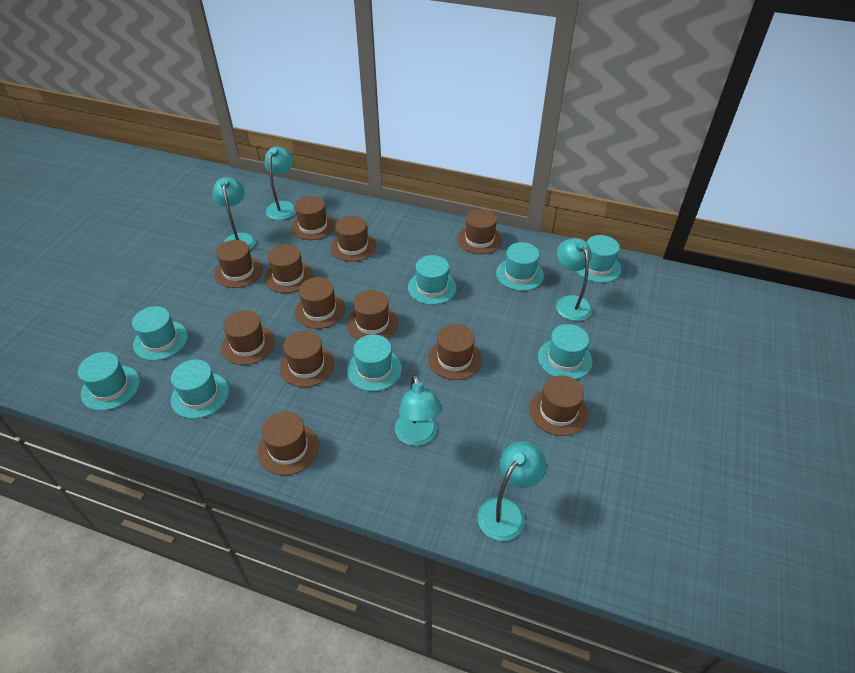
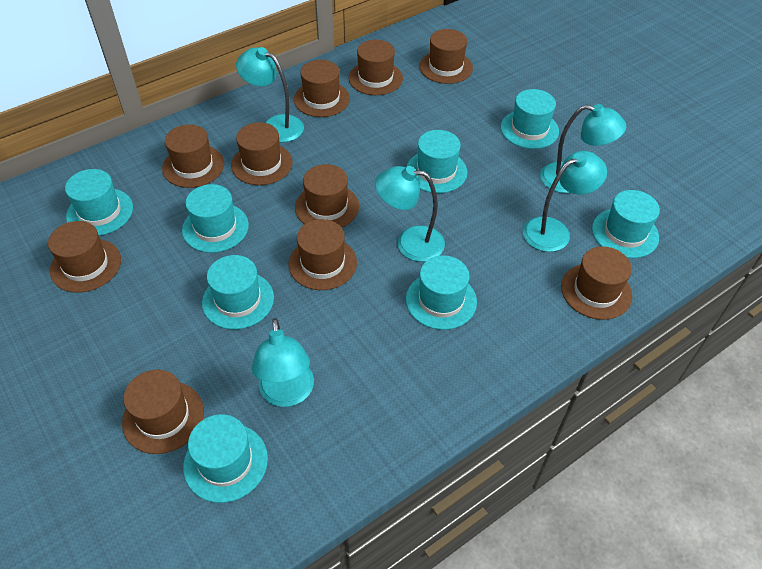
brown hat: [214,240,263,288] [221,310,275,365] [258,411,319,475] [264,245,313,293] [279,331,334,387] [291,196,335,240] [295,277,345,329] [330,216,376,262] [347,290,398,340] [428,324,482,380] [457,209,502,254] [529,375,588,436] = 12 -> [48,221,121,293] [122,370,204,454] [162,124,224,188] [231,122,293,185] [288,219,357,290] [294,60,350,117] [295,164,359,228] [348,40,403,95] [419,29,473,84] [561,246,632,320] = 10

